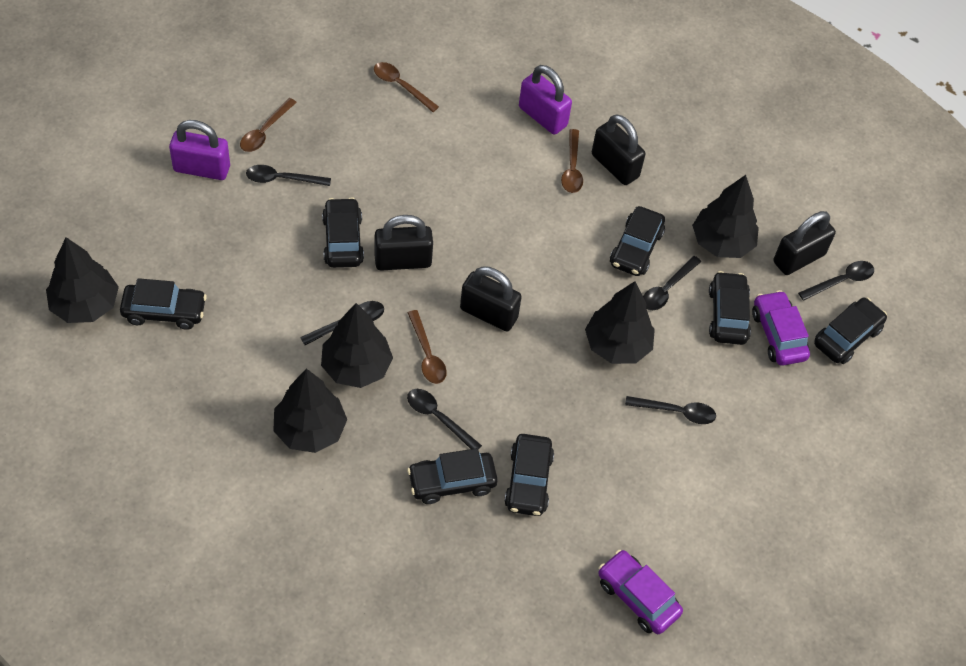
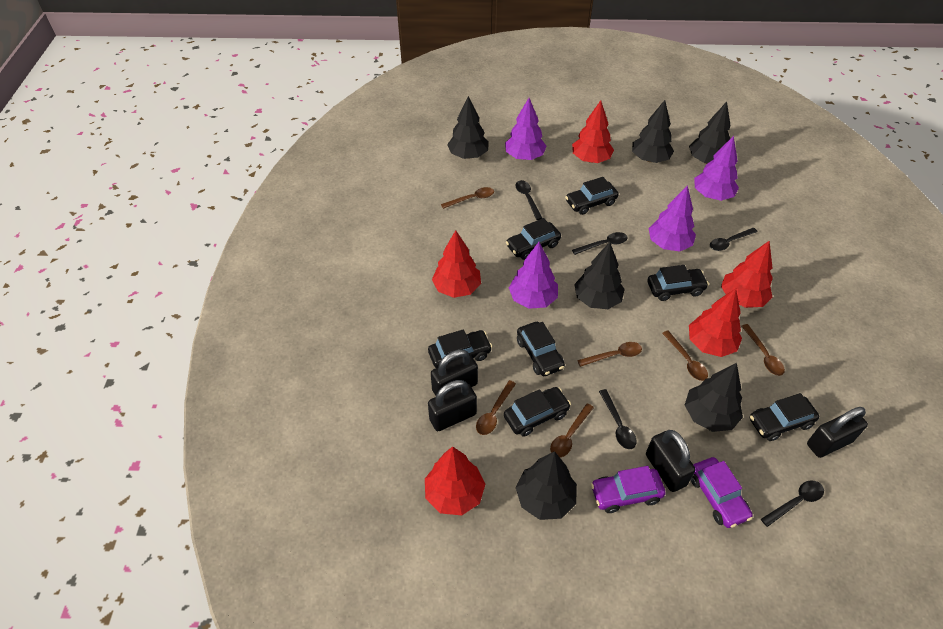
black spoon: [246,165,331,186] [300,301,384,345] [407,389,482,449] [625,396,716,424] [643,256,701,310] [798,261,874,301] = 6 -> [516,180,542,220] [572,232,628,255] [599,389,637,449] [710,228,758,251] [761,480,824,527] = 5
black tree: [46,237,119,323] [273,368,347,453] [321,303,393,388] [585,281,655,364] [692,175,759,258] = 5 -> [447,96,489,159] [516,451,577,520] [574,242,625,309] [632,100,674,163] [685,363,743,432] [689,102,730,164] = 6
brown spoon: [240,98,297,152] [374,62,439,112] [408,310,447,384] [561,129,583,193] = 4 -> [441,187,494,209] [476,380,516,435] [550,403,594,458] [577,342,642,367] [662,331,708,381] [742,324,785,376] = 6
purple padlock: [169,120,230,180] [519,65,572,135] = 2 -> none = 0
purple tree: none = 0 -> [505,98,546,160] [509,242,558,309] [649,185,696,251] [694,136,739,201] = 4
red tree: none = 0 -> [425,446,485,516] [432,230,481,298] [572,100,614,163] [689,288,742,357] [721,240,773,308] = 5

